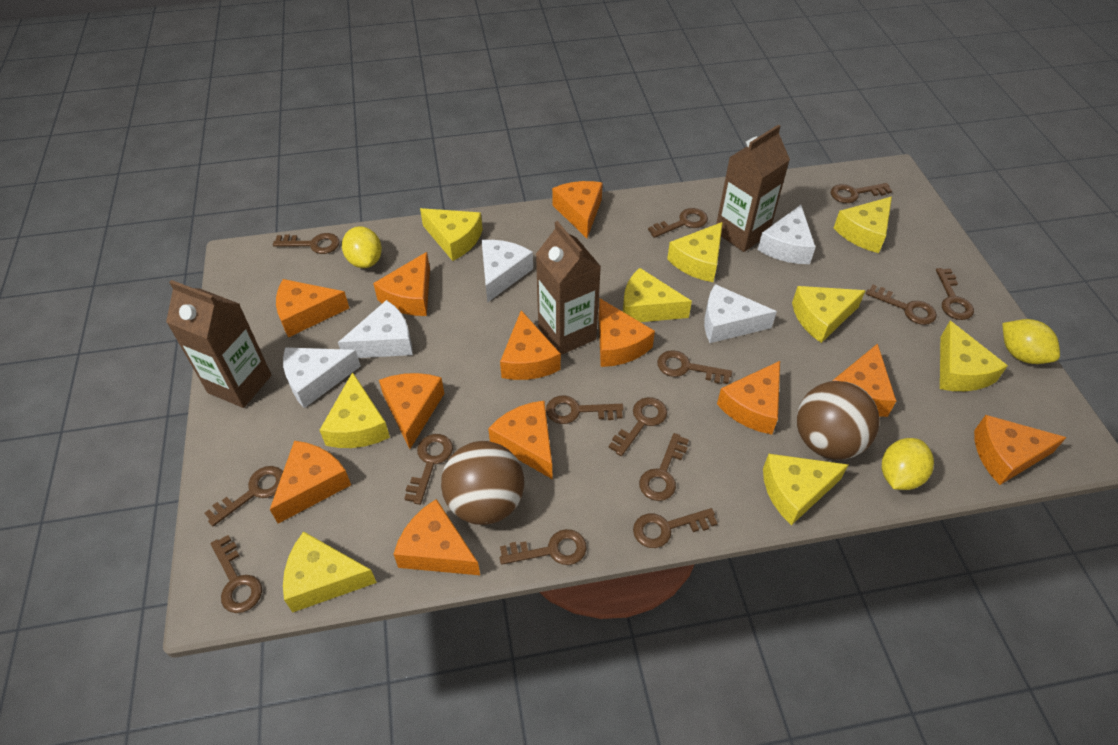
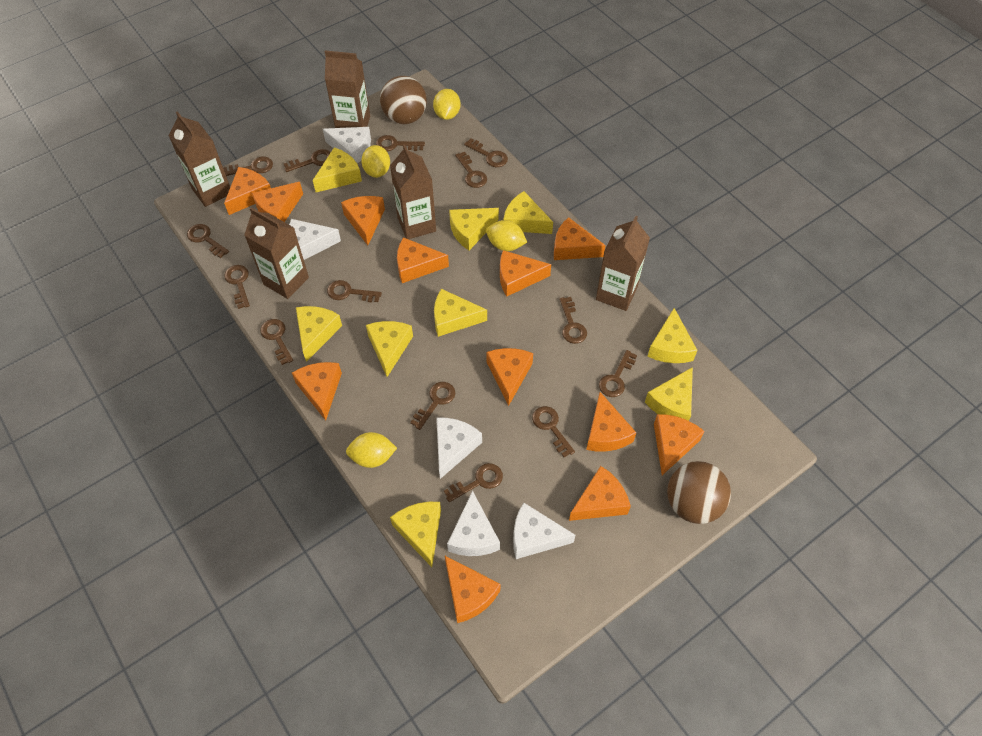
brown carton: [166,280,272,408] [536,221,601,355] [716,125,790,252] = 3 -> [169,111,230,207] [244,207,309,299] [325,50,370,128] [390,144,436,239] [596,216,650,311] = 5
yellow lemon: [342,226,382,268] [882,438,934,490] [1002,319,1060,364] = 3 -> [346,432,397,468] [361,145,390,178] [433,89,461,120] [486,220,527,251] = 4

